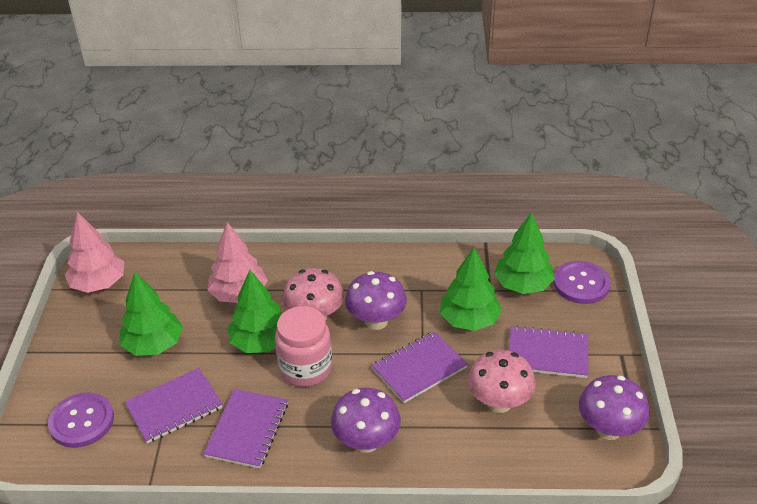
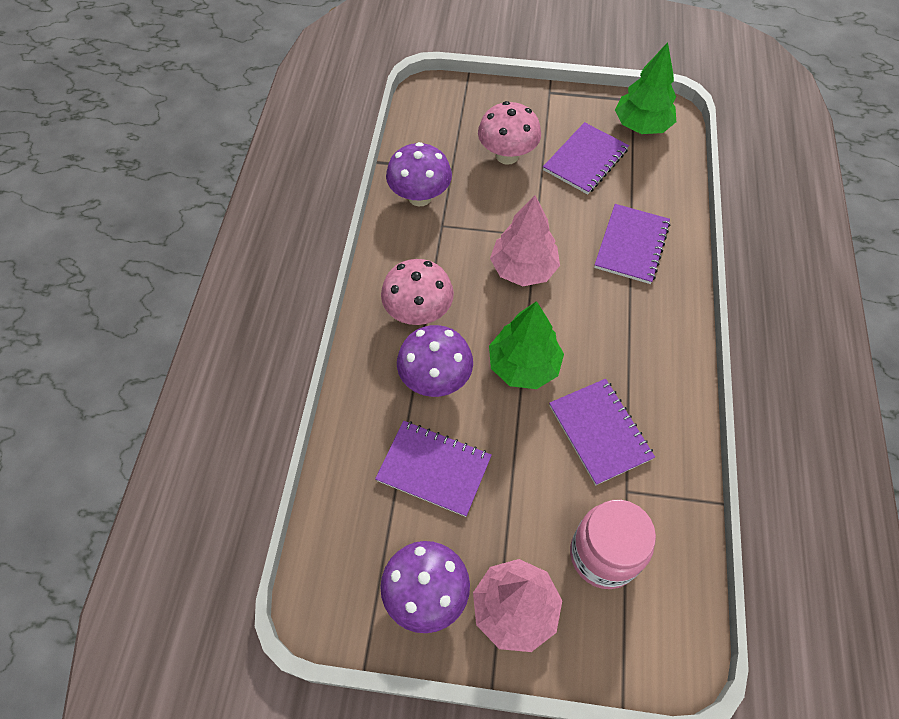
green tree: [120,272,183,356] [228,270,282,353] [440,247,502,331] [494,212,555,294] = 4 -> [489,301,564,389] [615,42,676,134] = 2
purple button: [48,393,114,448] [553,261,611,304] = 2 -> none = 0

